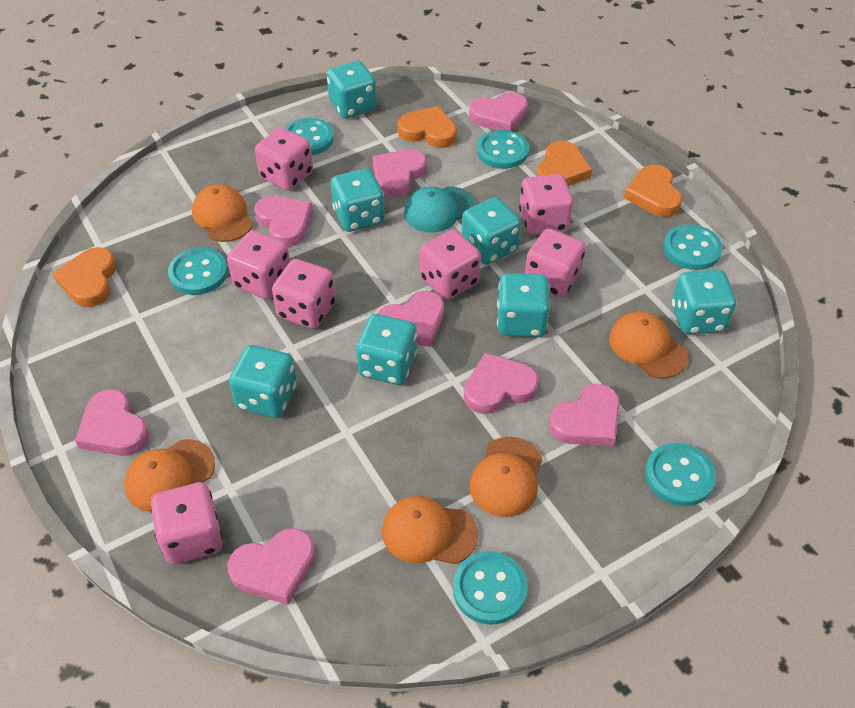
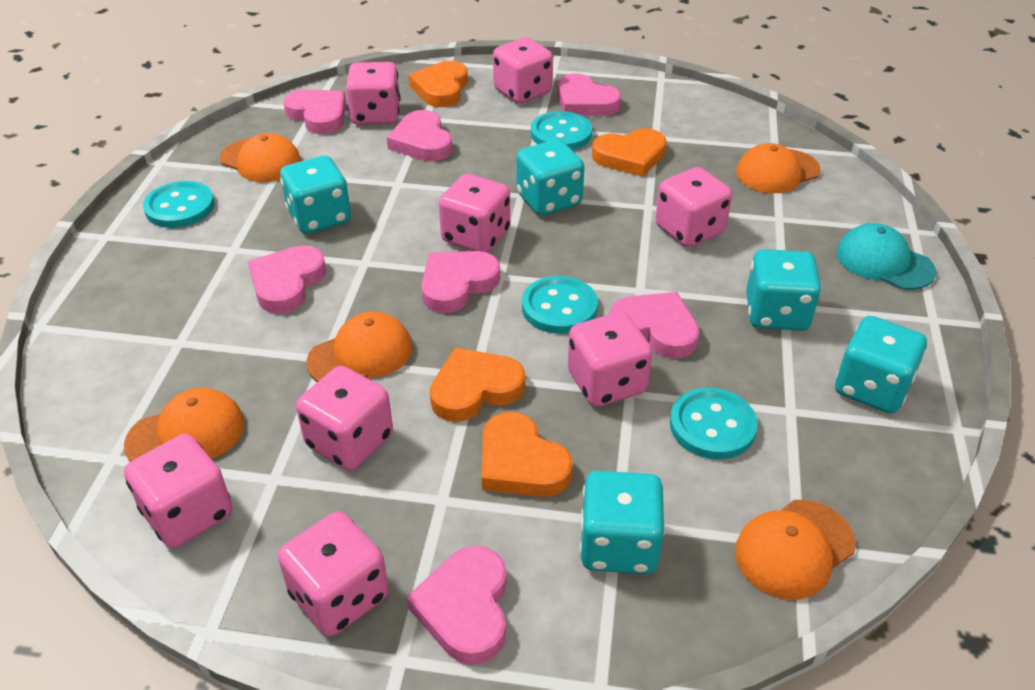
pink dice: [150,482,223,564] [227,230,290,299] [255,127,313,191] [272,259,336,329] [420,230,481,300] [519,174,573,235] [525,228,586,298] = 7 -> [124,434,233,548] [278,511,389,636] [296,366,393,470] [346,62,400,125] [439,174,510,253] [493,37,553,103] [568,312,652,407] [655,167,732,247] = 8
pink heart: [75,389,149,456] [227,528,315,605] [254,195,313,247] [372,149,427,197] [377,291,444,347] [464,353,539,414] [469,92,528,131] [549,384,620,446] = 8 -> [248,245,326,314] [284,89,346,134] [387,110,452,161] [407,546,507,665] [421,251,500,313] [557,73,621,116] [610,292,700,359] = 7
turquoise button: [168,248,228,295] [285,118,334,155] [453,551,528,625] [477,130,529,169] [645,443,716,506] [663,224,723,270] = 6 -> [143,181,214,228] [522,276,598,334] [531,111,592,150] [670,388,758,459] = 4
turquoise dice: [229,345,297,418] [327,61,377,118] [331,168,385,232] [356,314,417,385] [462,197,521,265] [497,273,550,337] [672,270,736,335] = 7 -> [280,156,351,234] [516,139,584,216] [580,471,665,574] [746,249,821,331] [835,316,927,414] = 5

